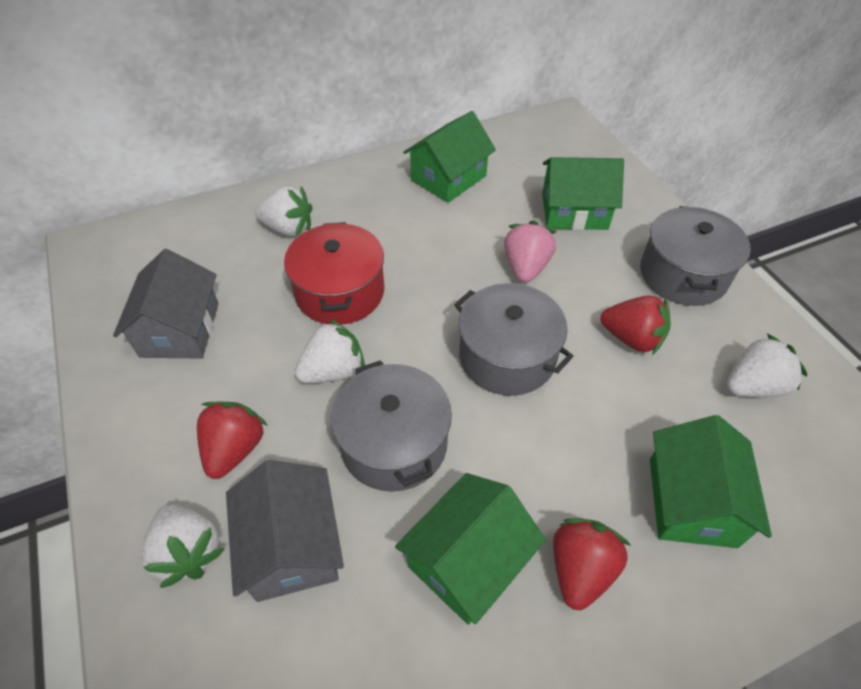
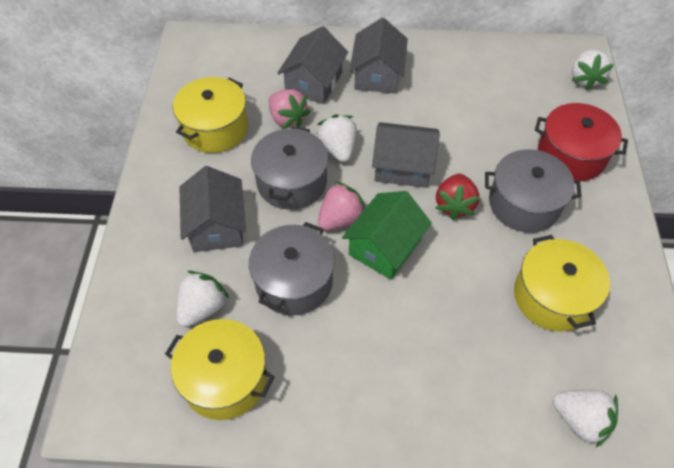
green house: [395,473,546,625] [403,111,496,203] [542,157,624,230] [650,415,772,548] = 4 -> [342,191,432,280] = 1
grey house: [113,249,219,358] [226,460,344,602] = 2 -> [180,166,246,252] [278,26,348,104] [350,18,408,94] [372,122,440,188] = 4
pink strawberry: [504,221,556,283] = 1 -> [269,89,310,129] [318,181,365,231] = 2
red strawberry: [197,402,268,479] [553,518,631,610] [600,296,671,355] = 3 -> [435,174,479,220] = 1
yellow pot: none = 0 -> [165,319,274,420] [173,77,248,153] [514,235,610,331] = 3

